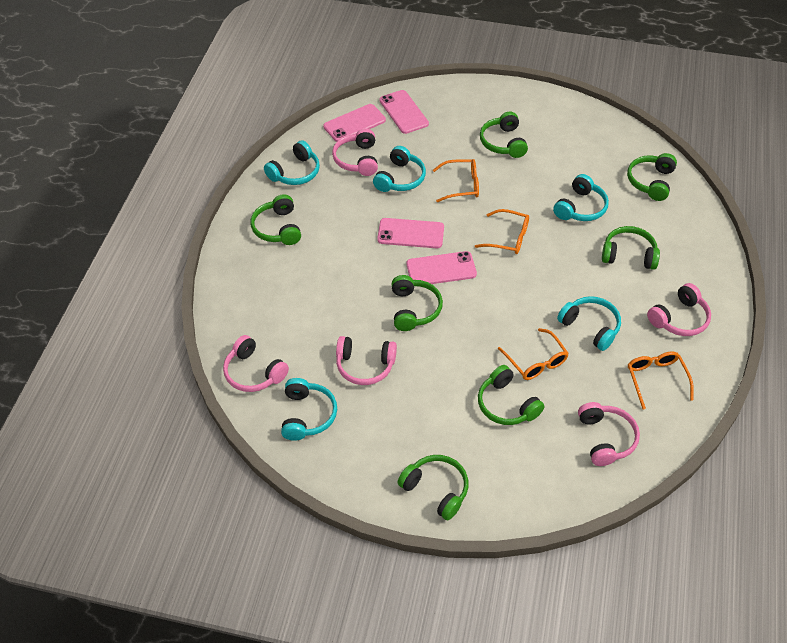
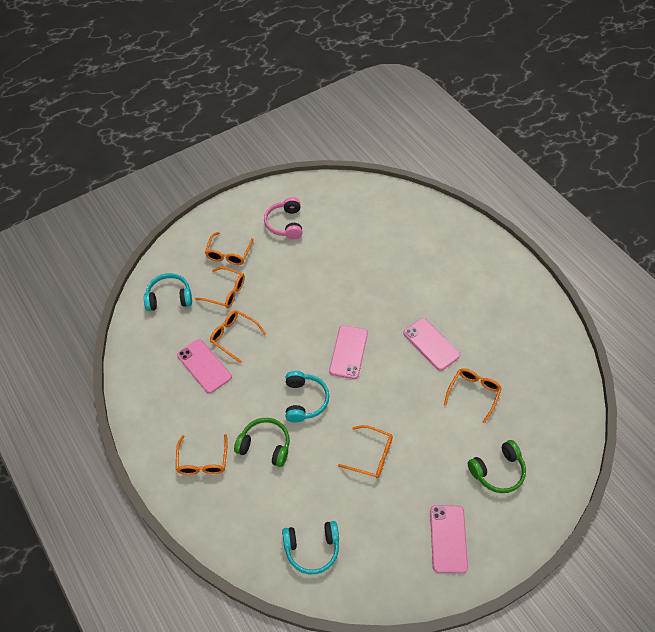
green headphones: [251,194,301,245] [392,275,443,331] [397,455,469,520] [478,365,544,425] [480,112,528,158] [602,226,660,270] [627,153,677,201] = 7 -> [234,418,290,467] [468,440,526,493] = 2
orange glasses: [433,159,479,202] [475,209,529,254] [498,328,569,380] [628,351,694,409] = 4 -> [176,434,228,475] [195,267,245,308] [205,232,254,265] [210,310,266,363] [338,425,393,478] [444,368,502,424] = 6
pink headphones: [223,335,289,392] [332,129,378,176] [336,336,397,385] [578,402,640,466] [647,283,711,336] = 5 -> [264,197,303,239] = 1
turquoise headphones: [264,140,320,185] [281,378,337,441] [373,146,426,192] [553,174,609,221] [557,296,621,351] = 5 -> [144,273,192,311] [282,521,339,574] [285,371,329,422] = 3

